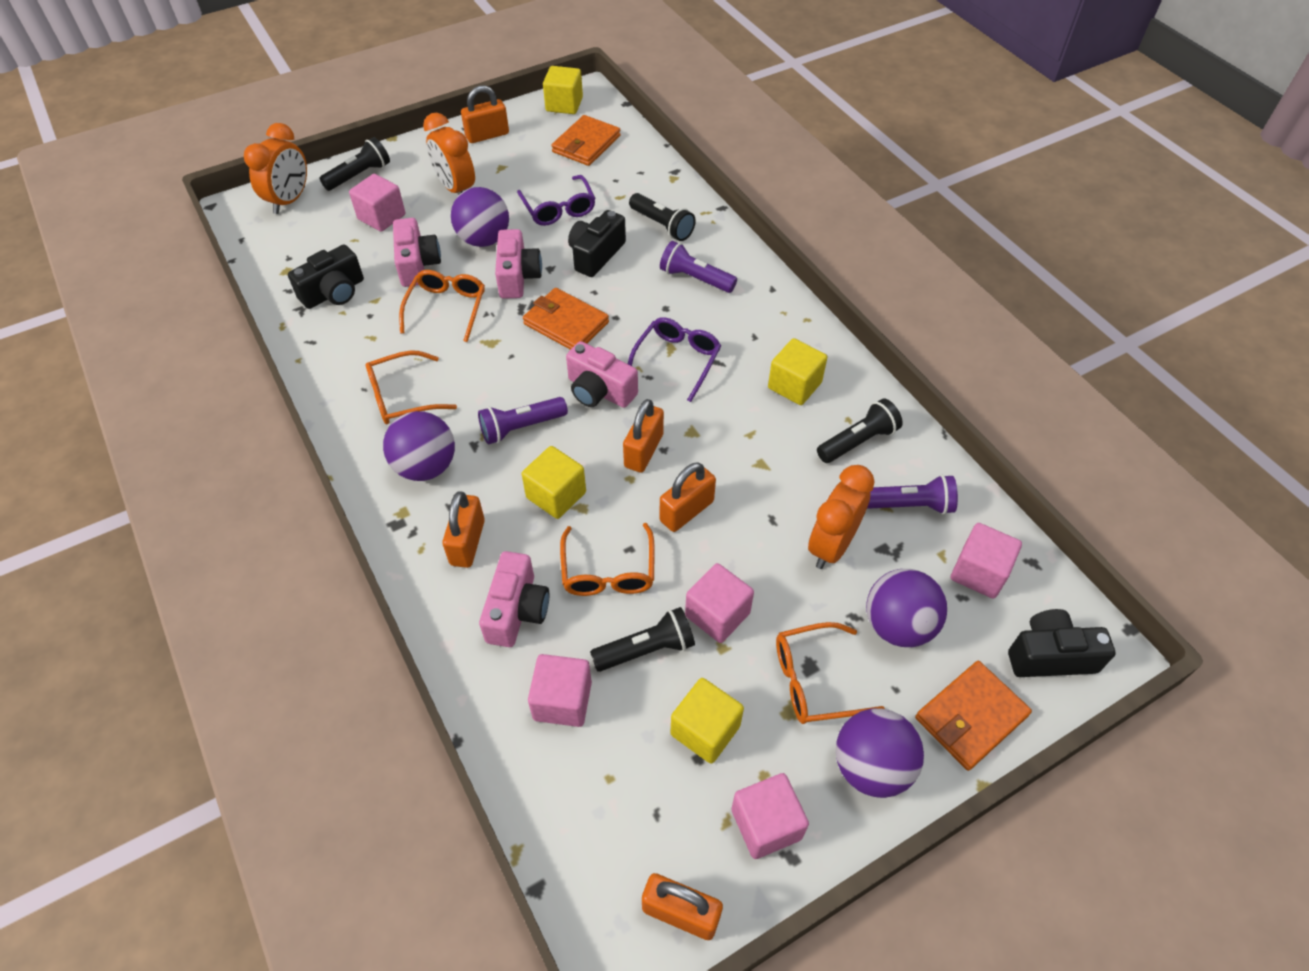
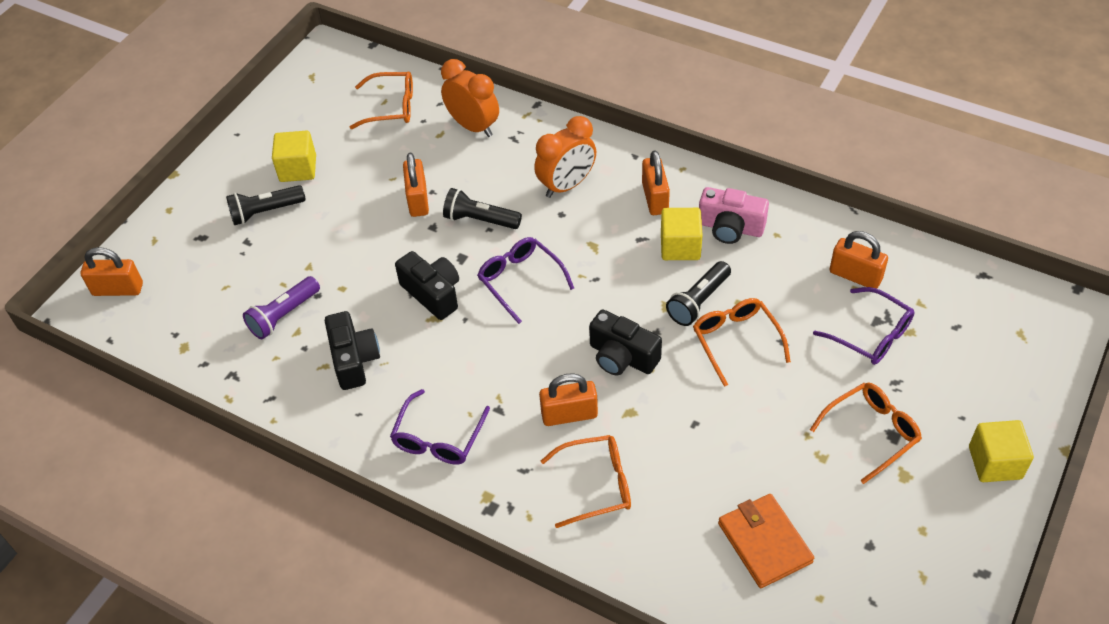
black flashlight: [319,137,390,191] [590,607,695,672] [629,193,696,241] [817,398,903,463] = 4 -> [226,185,306,225] [443,188,522,229] [666,261,731,326] = 3
orange clock: [244,123,307,214] [423,112,475,193] [808,465,875,569] = 3 -> [441,59,499,137] [534,116,596,198] = 2
orange wallet: [523,288,609,350] [551,115,621,166] [915,661,1032,771] = 3 -> [718,494,814,588] = 1
pink camera: [393,218,441,287] [479,551,550,647] [495,229,542,299] [566,341,638,408] = 4 -> [699,187,769,244] = 1
pink cube: [349,174,405,232] [528,654,592,727] [685,563,754,643] [731,773,809,859] [951,523,1022,599] = 5 -> none = 0
purple ball: [383,411,455,481] [451,187,509,247] [835,708,924,798] [866,569,947,647] = 4 -> none = 0
purple flashlight: [478,397,568,445] [660,241,737,293] [867,475,958,515] = 3 -> [243,276,320,339] = 1
purple glasses: [517,175,596,226] [628,317,721,402] = 2 -> [390,389,490,465] [477,237,574,324] [813,287,914,365] = 3
yellow cube: [522,446,586,519] [543,66,583,114] [671,678,744,764] [768,338,827,405] = 4 -> [272,131,316,182] [661,208,703,260] [969,420,1034,482] = 3

